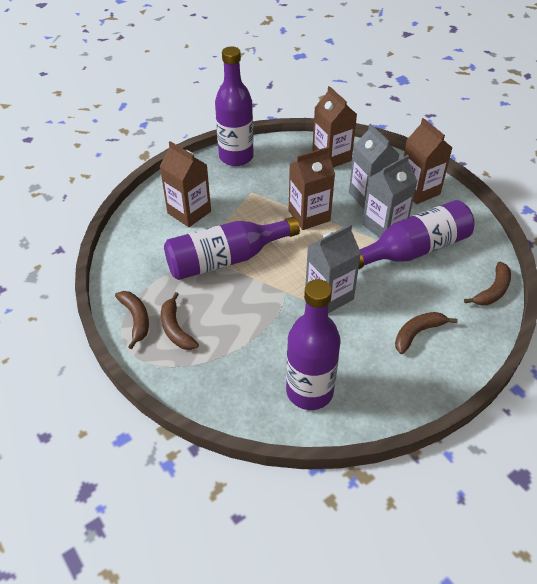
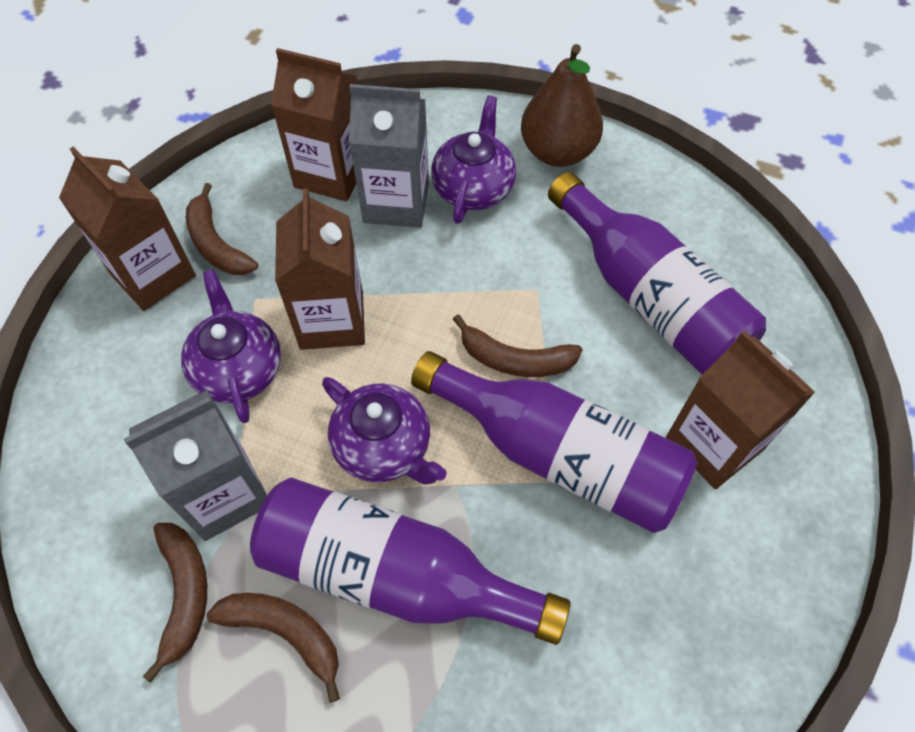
brown pear: none = 0 -> [521,44,603,167] = 1
grey carton: [306,224,361,313] [349,124,400,209] [362,155,417,238] = 3 -> [124,390,267,541] [349,84,429,228] = 2
purple bottle: [164,217,300,280] [215,47,254,166] [286,279,341,410] [358,200,475,269] = 4 -> [250,478,571,645] [411,351,697,533] [548,172,766,375] = 3
purple teapot: none = 0 -> [181,270,281,423] [322,377,447,485] [431,95,516,224] = 3

